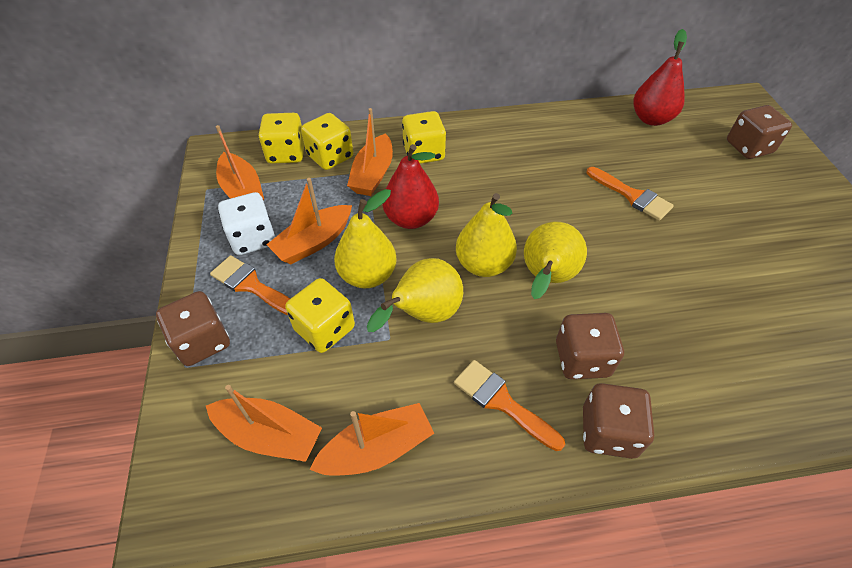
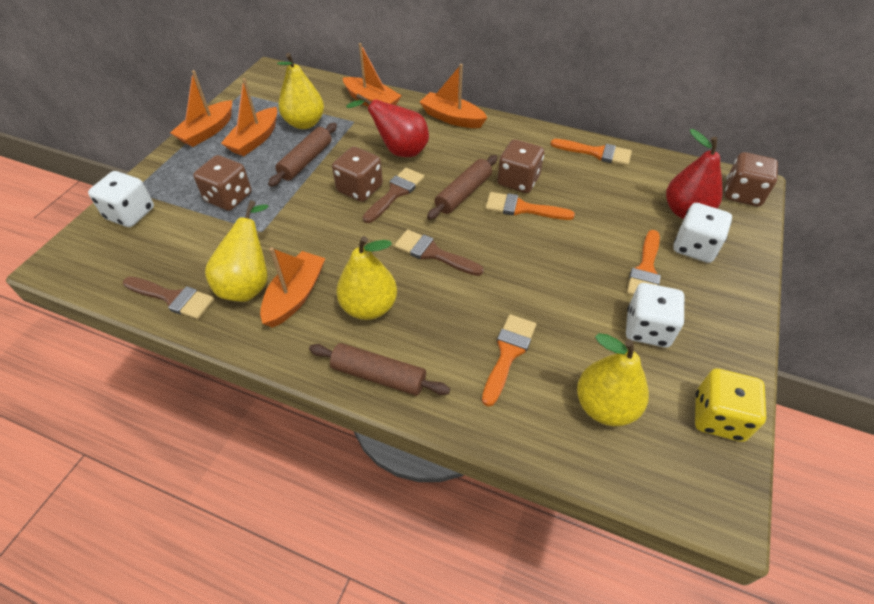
brown brush: none = 0 -> [123,277,214,319] [363,168,425,223] [394,230,484,276] = 3
brown rolling pin: none = 0 -> [268,123,337,187] [309,343,450,396] [427,155,498,220] = 3
orange brush: [210,255,290,315] [454,360,565,451] [586,167,674,221] = 3 -> [482,314,536,407] [485,192,575,220] [551,139,632,166] [627,230,661,296] = 4
white dice: [218,192,275,255] = 1 -> [88,171,154,227] [626,283,685,348] [673,203,732,263] = 3
yellow dice: [259,113,304,164] [285,278,355,353] [301,113,353,170] [402,111,446,164] = 4 -> [695,369,766,442] = 1

